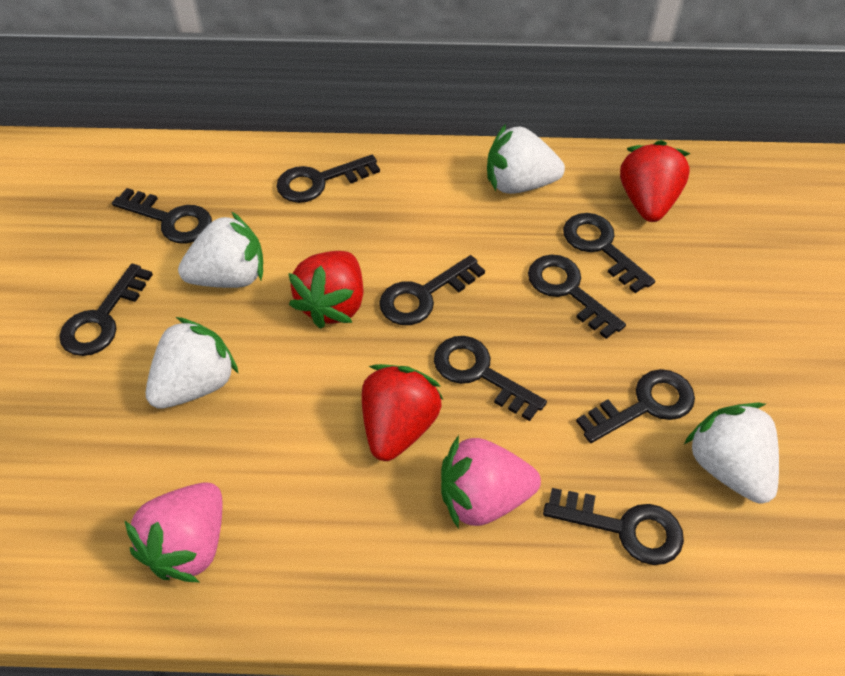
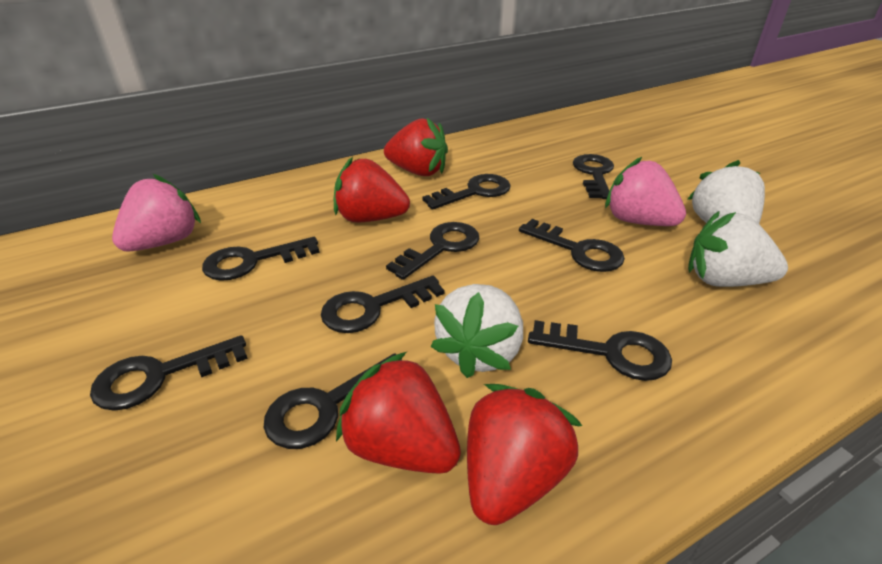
red strawberry: [288,251,363,329] [362,364,443,461] [620,140,690,222] = 3 -> [334,157,410,223] [336,352,461,474] [384,118,448,176] [467,384,582,525] = 4
white strawberry: [146,317,239,409] [178,211,263,288] [487,124,565,194] [684,403,779,504] = 4 -> [431,284,523,378] [687,160,765,224] [688,211,788,287] = 3

